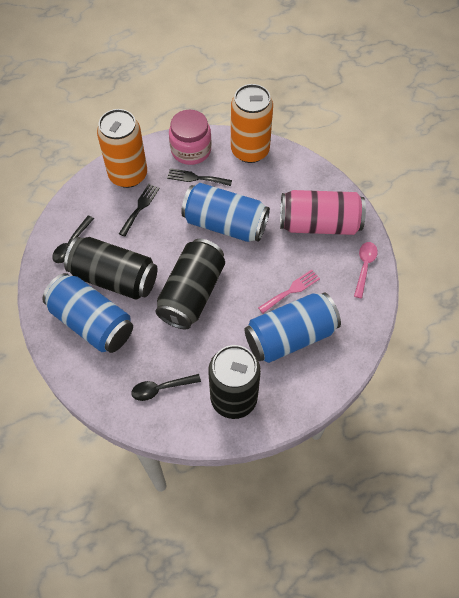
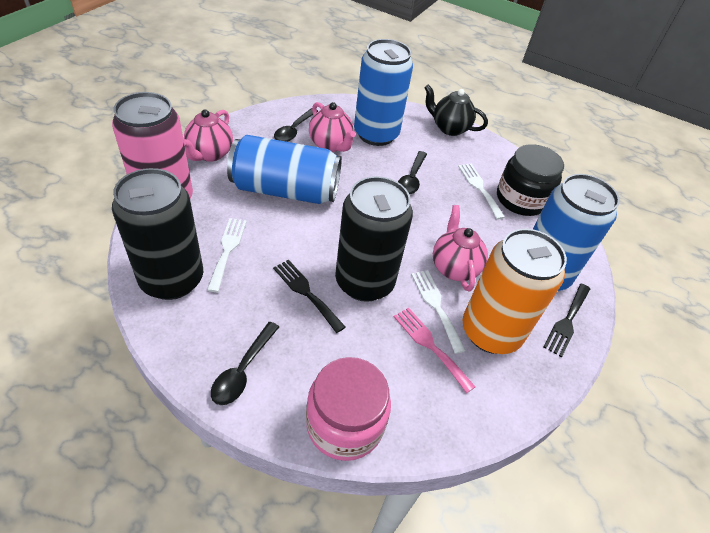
black can: [64,237,157,300] [155,239,225,329] [208,345,261,419] = 3 -> [112,168,203,300] [335,176,413,302] = 2
black jar: none = 0 -> [497,144,564,216] = 1
black spoon: [52,216,94,263] [131,374,201,401] = 2 -> [211,322,279,405] [274,108,318,142] [398,151,427,194] = 3
black teapot: none = 0 -> [424,84,488,136] = 1
orange can: [97,109,147,188] [231,84,273,163] = 2 -> [463,229,567,354] = 1
pink spoon: [354,242,378,299] = 1 -> none = 0
pink teapot: none = 0 -> [184,110,233,162] [309,102,356,152] [433,205,488,291] = 3
white fork: none = 0 -> [207,218,247,292] [411,270,466,354] [458,164,505,220] = 3

